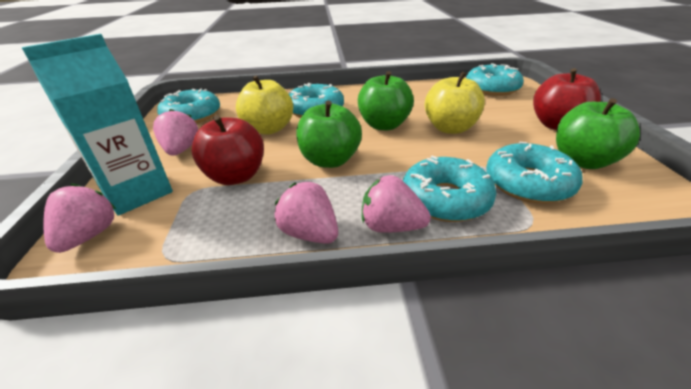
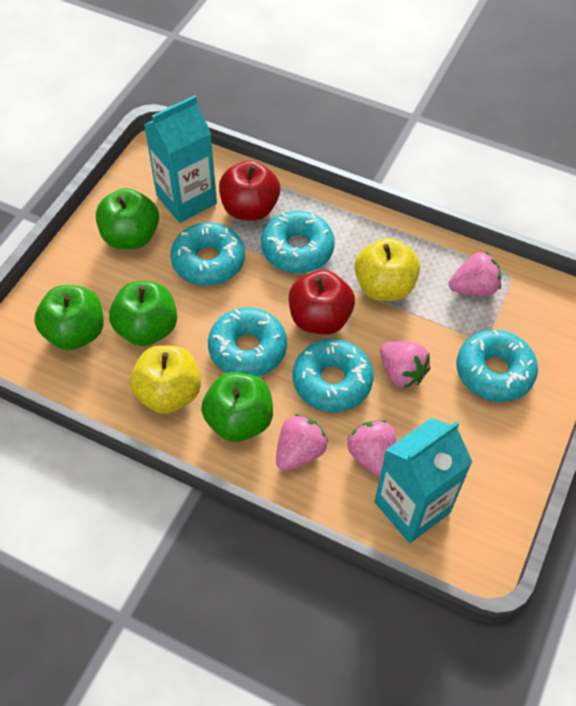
green apple: [296,101,362,168] [358,71,414,130] [556,98,640,169] = 3 -> [34,285,104,350] [96,188,159,249] [109,281,177,346] [201,372,273,442] = 4
turquoise carton: [21,34,173,216] = 1 -> [144,95,217,223] [374,418,472,543] = 2

